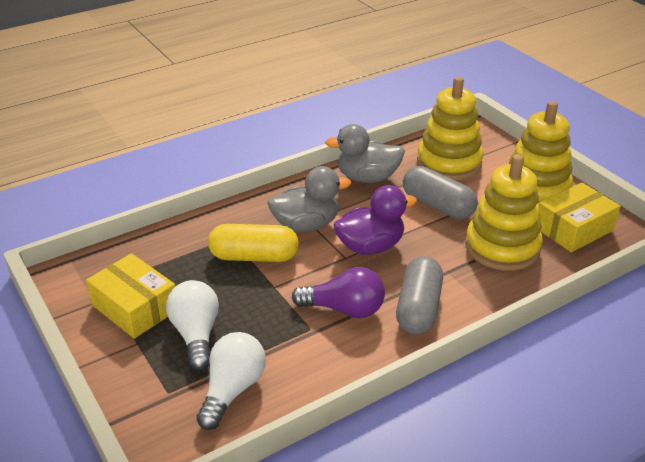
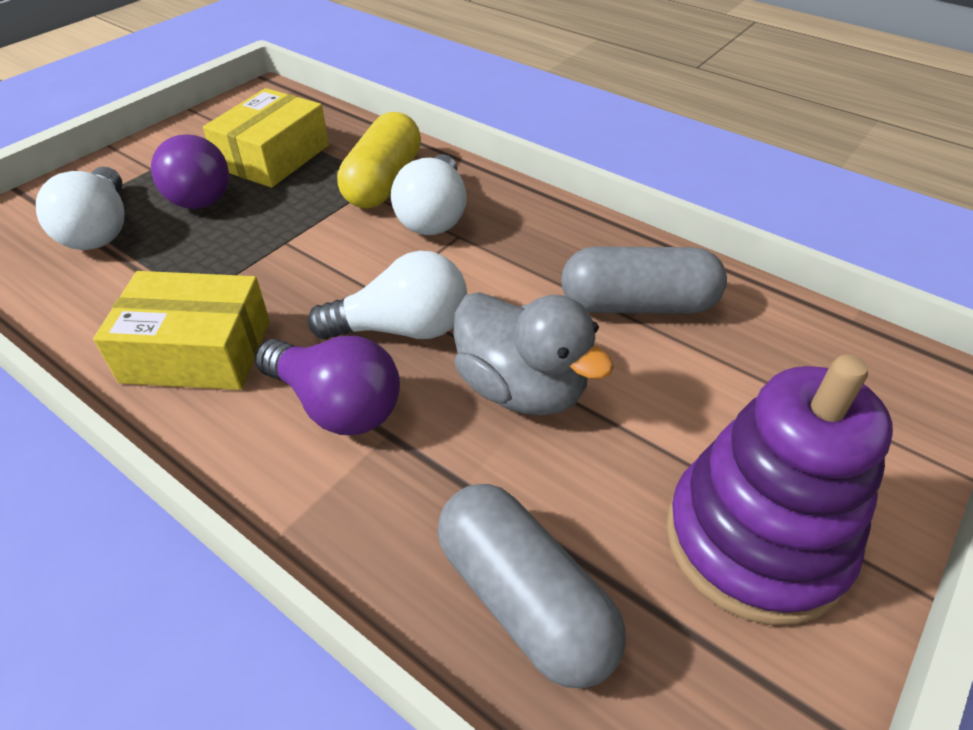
grey duck: [268,166,351,232] [325,124,405,183] = 2 -> [454,292,614,415] = 1
purple duck: [334,185,417,255] = 1 -> none = 0
purple light bulb: [292,267,385,318] = 1 -> [151,134,229,209] [255,336,400,435] = 2
purple stacking toy: none = 0 -> [666,355,893,625] = 1
white light bulb: [166,280,219,371] [196,332,266,430] = 2 -> [36,167,124,250] [308,251,467,340] [391,154,467,235] = 3
yellow stacking toy: [417,77,483,180] [465,154,543,271] [509,101,573,204] = 3 -> none = 0

